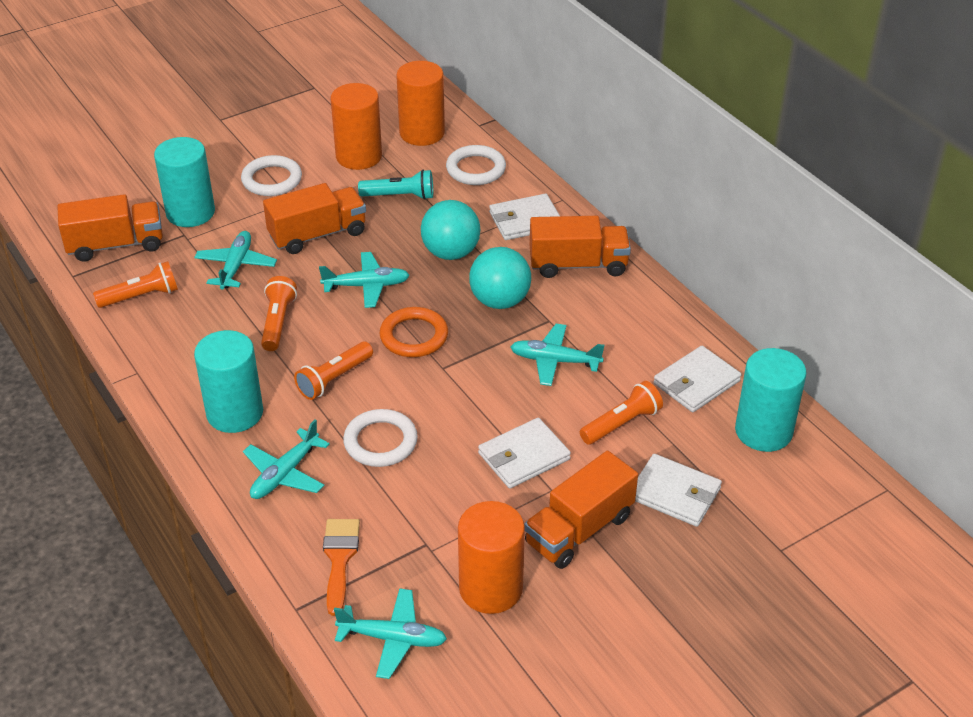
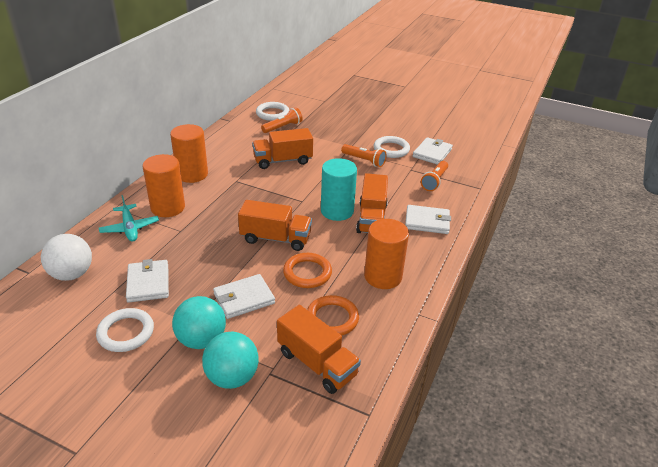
orange brush: [323,519,360,616] = 1 -> none = 0
orange flashlight: [93,261,178,308] [261,276,297,351] [294,342,373,400] [580,381,663,445] = 4 -> [261,107,303,133] [341,144,386,167] [421,161,448,191] = 3
orange ring: [380,307,448,357] = 1 -> [283,253,332,288] [307,295,359,335] = 2
turquoise cylinder: [154,137,215,227] [194,330,263,433] [735,348,806,452] = 3 -> [321,158,357,221] = 1
turquoise flashlight: [358,170,433,200] = 1 -> none = 0
turquoise plane: [194,231,277,289] [243,420,330,499] [319,252,410,308] [334,588,447,679] [510,324,604,386] = 5 -> [99,195,159,241] = 1
white ball: none = 0 -> [41,234,92,281] = 1

